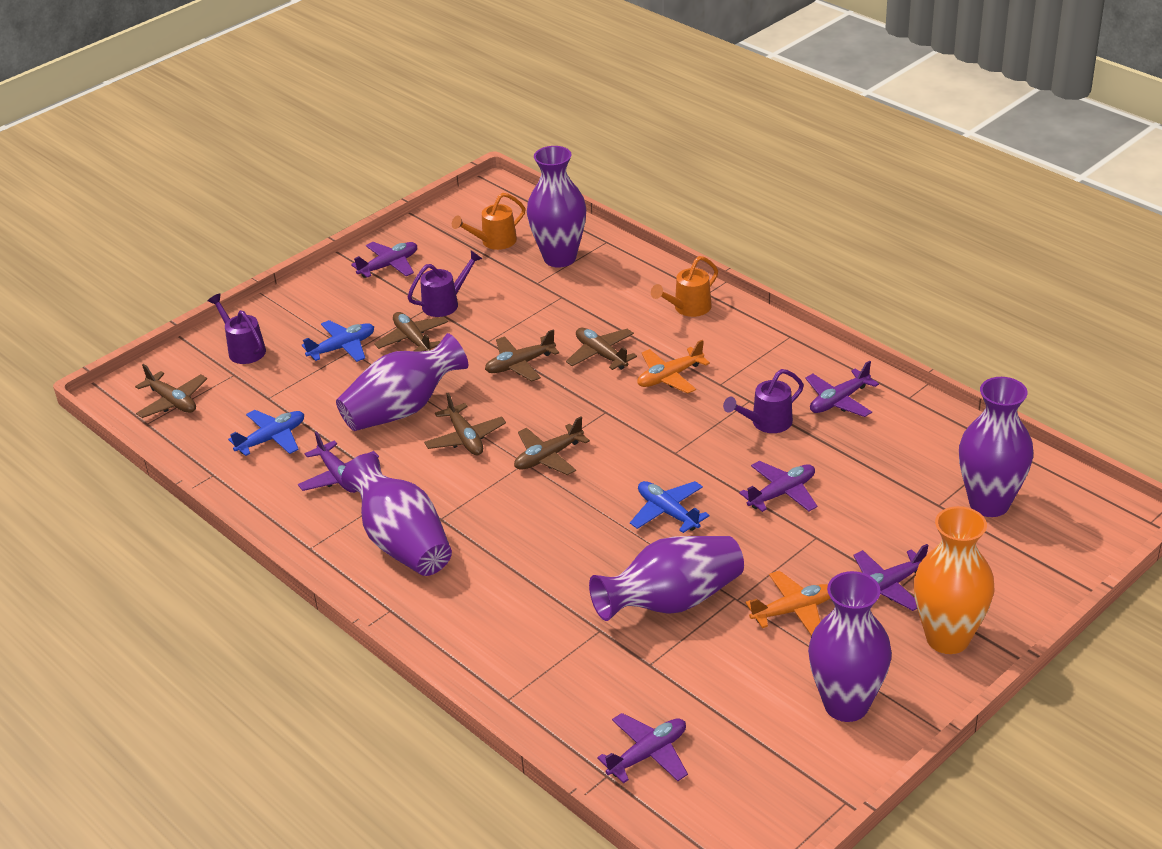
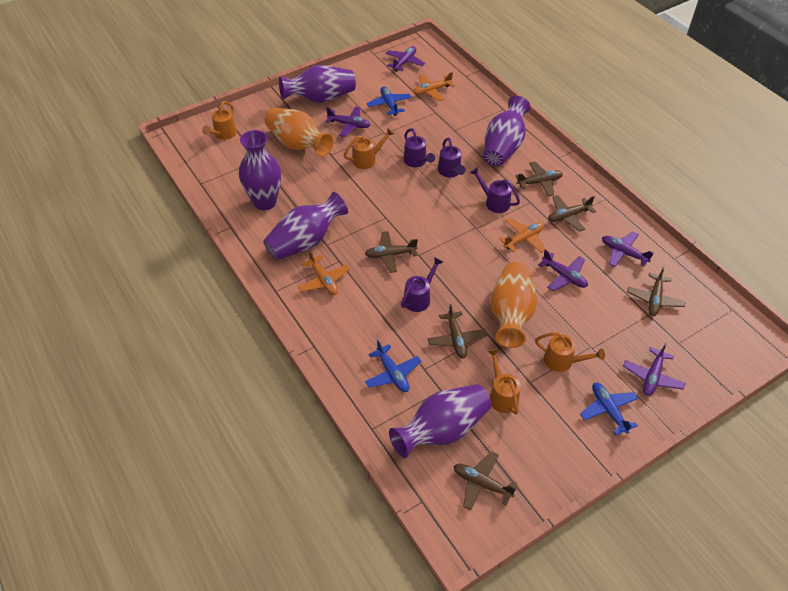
orange plane: [637,340,710,394] [746,570,830,636] = 2 -> [298,250,350,295] [413,72,455,101] [499,218,546,253] = 3
orange vase: [914,506,994,654] = 1 -> [264,108,334,157] [490,262,537,348] = 2
orange watering can: [452,193,525,250] [651,256,718,317] = 2 -> [202,101,237,140] [344,128,394,169] [488,348,521,415] [535,332,605,372] = 4
purple plane: [298,431,379,493] [351,242,417,278] [597,713,688,783] [739,461,818,512] [805,361,879,417] [853,544,928,611] = 6 -> [326,107,370,137] [385,46,425,72] [538,249,588,291] [602,231,654,267] [623,342,685,396] = 5
purple vase: [336,333,468,431] [341,453,452,576] [527,146,586,268] [589,536,744,621] [808,571,892,722] [959,377,1033,517] = 6 -> [239,130,281,210] [263,192,348,260] [279,65,356,103] [389,384,491,458] [483,96,530,166] = 5
purple watering can: [208,293,266,364] [408,251,482,317] [723,369,804,433] = 3 -> [401,257,443,312] [403,128,435,167] [438,138,465,178] [470,167,520,213] = 4

